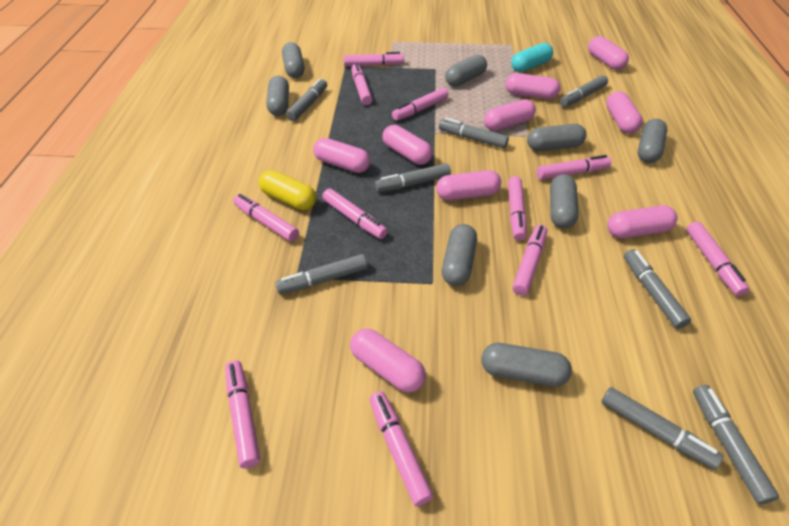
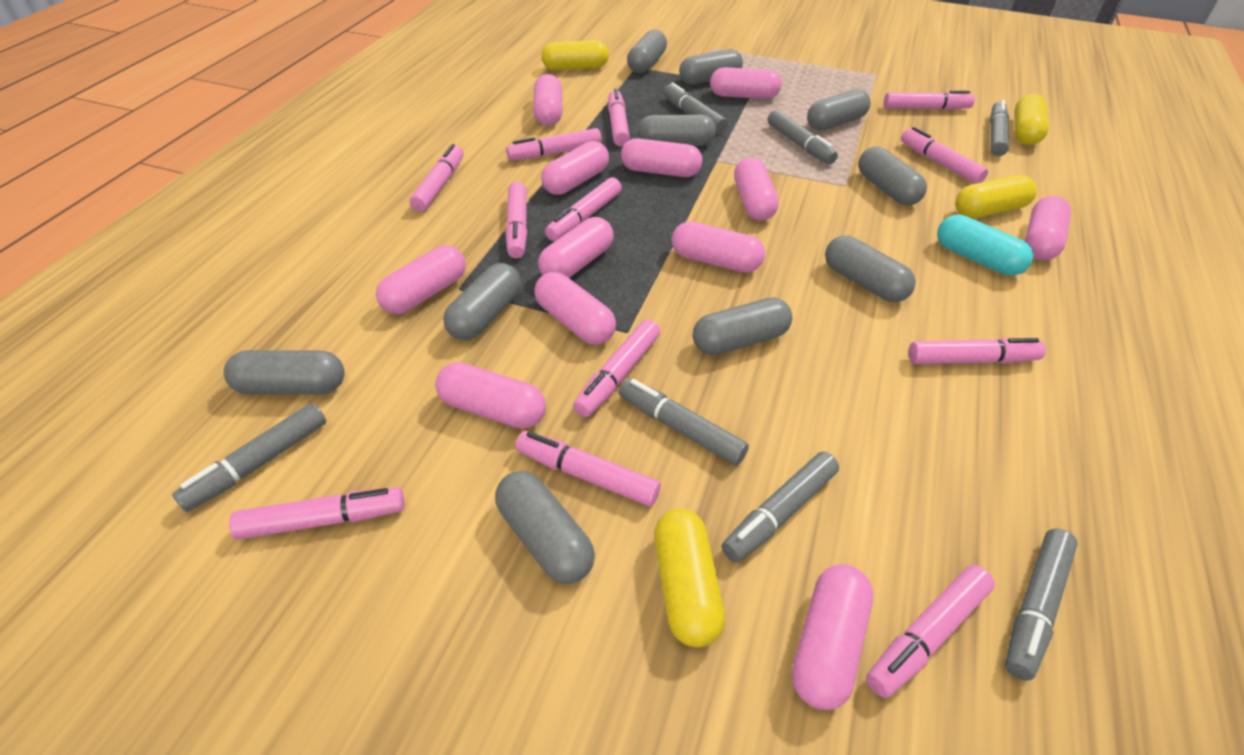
grey capsule: [266,76,289,116] [282,42,304,78] [442,224,477,286] [445,55,487,87] [482,343,572,387] [527,124,586,151] [550,174,579,228] [638,119,667,163] = 8 -> [224,350,344,395] [443,263,521,340] [495,471,595,584] [627,30,667,73] [638,115,716,146] [679,49,743,84] [693,297,792,355] [807,89,871,131] [825,236,916,302] [858,147,927,206] = 10
grey marker: [275,254,367,294] [286,78,327,121] [375,163,451,192] [439,118,509,148] [560,75,608,107] [601,387,723,469] [624,249,691,329] [693,385,779,504] = 8 -> [172,403,326,512] [619,378,749,466] [663,83,728,133] [722,452,839,563] [768,110,838,165] [990,100,1009,156] [1005,528,1078,681] = 7
pink capsule: [313,138,370,173] [350,328,426,393] [382,125,433,165] [436,170,501,201] [484,99,536,131] [506,73,560,99] [588,36,629,70] [606,91,643,134] [607,205,677,238] = 9 -> [376,245,466,314] [435,362,546,429] [533,74,562,126] [534,272,616,345] [538,217,614,278] [541,141,609,195] [621,138,702,177] [672,221,765,273] [710,67,782,99] [734,157,779,221] [792,564,873,710] [1025,196,1071,261] = 12
pink marker: [225,360,260,469] [233,194,299,242] [322,189,388,239] [344,52,404,67] [351,63,373,105] [369,391,433,506] [392,88,448,121] [508,176,527,241] [512,225,547,296] [536,155,612,180] [686,221,749,296] = 11 -> [229,488,405,540] [409,144,464,212] [505,182,527,259] [506,128,602,161] [516,431,661,506] [545,177,622,241] [573,319,660,417] [608,88,630,147] [866,565,995,698] [884,90,975,110] [901,127,988,184] [908,338,1046,364] = 12
yellow capsule: [259,170,317,210] = 1 -> [541,40,609,70] [654,509,725,647] [955,175,1037,218] [1014,94,1049,145] = 4

